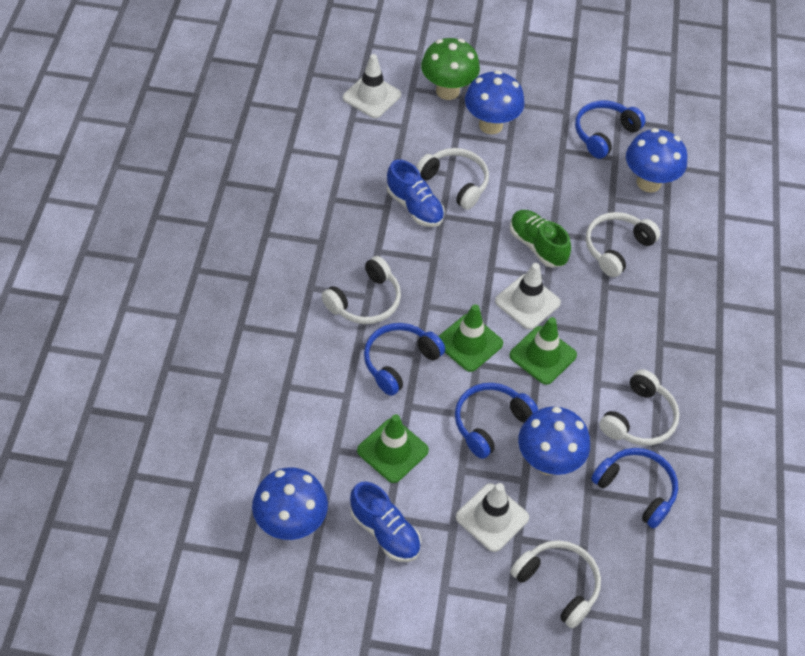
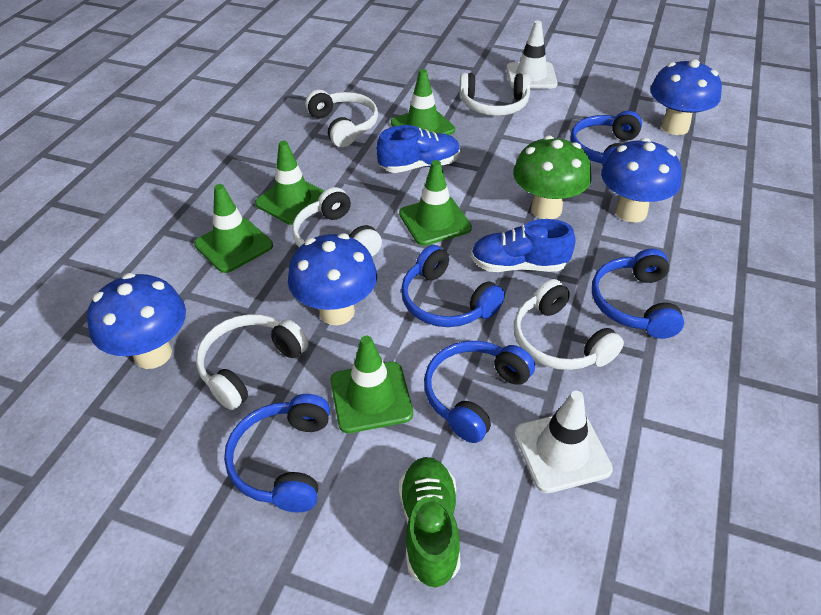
blue headphones: [364,323,445,396] [455,383,538,459] [575,100,646,159] [591,448,678,528] = 4 -> [224,394,330,512] [401,245,505,327] [424,341,535,443] [570,111,642,166] [592,249,684,339] = 5
green traffic cone: [357,414,429,483] [438,304,503,372] [509,317,577,385] = 3 -> [194,184,273,273] [255,141,324,225] [330,336,413,433] [391,69,455,135] [399,160,472,246] = 5
white traffic cone: [343,54,401,118] [456,483,529,552] [495,263,561,330] = 3 -> [506,21,558,89] [514,391,613,493] = 2

